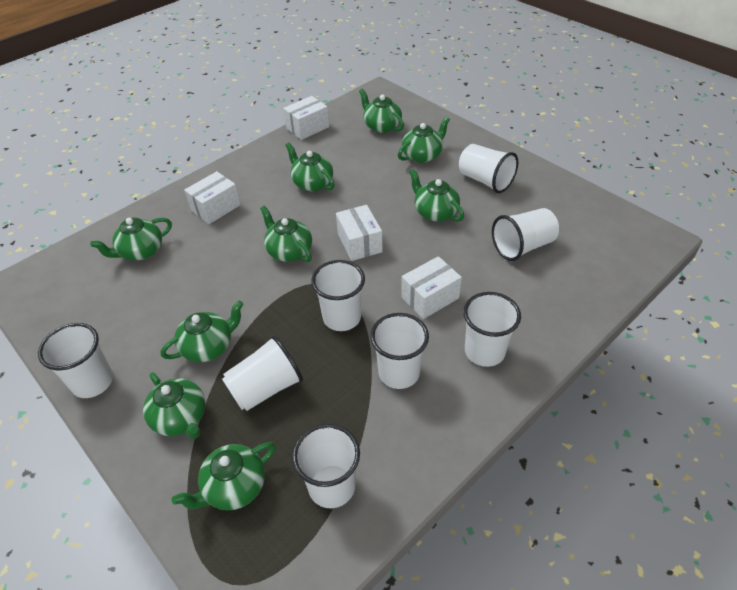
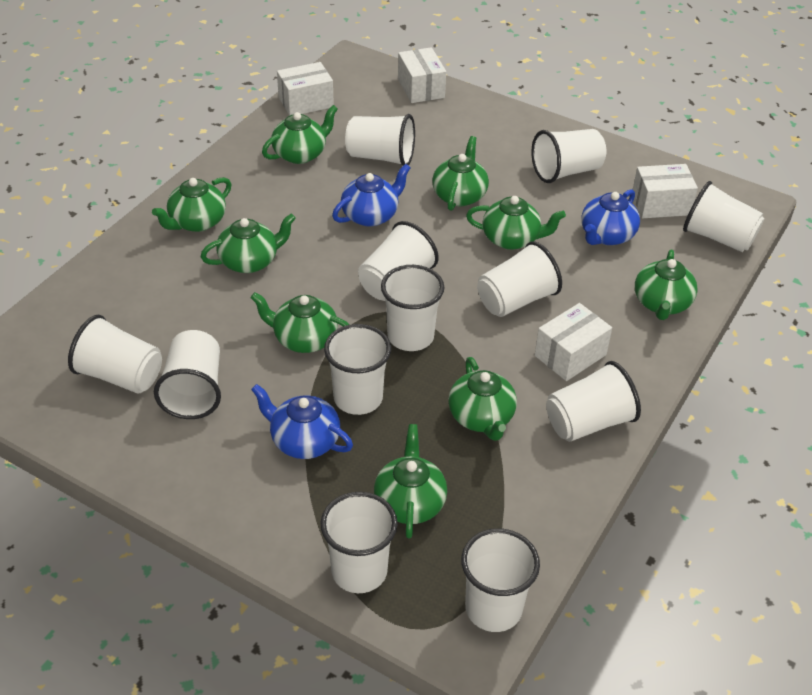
blue teapot: none = 0 -> [251,384,353,459] [332,164,410,227] [581,189,640,245] = 3
white cup: [38,323,113,398] [222,335,303,411] [292,424,360,508] [311,260,365,331] [370,313,429,389] [459,144,518,193] [463,292,521,367] [492,208,559,261] = 8 -> [68,315,162,394] [154,330,221,419] [320,492,398,593] [324,324,391,415] [345,114,415,166] [358,221,439,301] [381,265,444,351] [461,528,540,632] [477,241,562,317] [531,129,606,183] [546,361,641,442] [683,181,765,252] = 12

